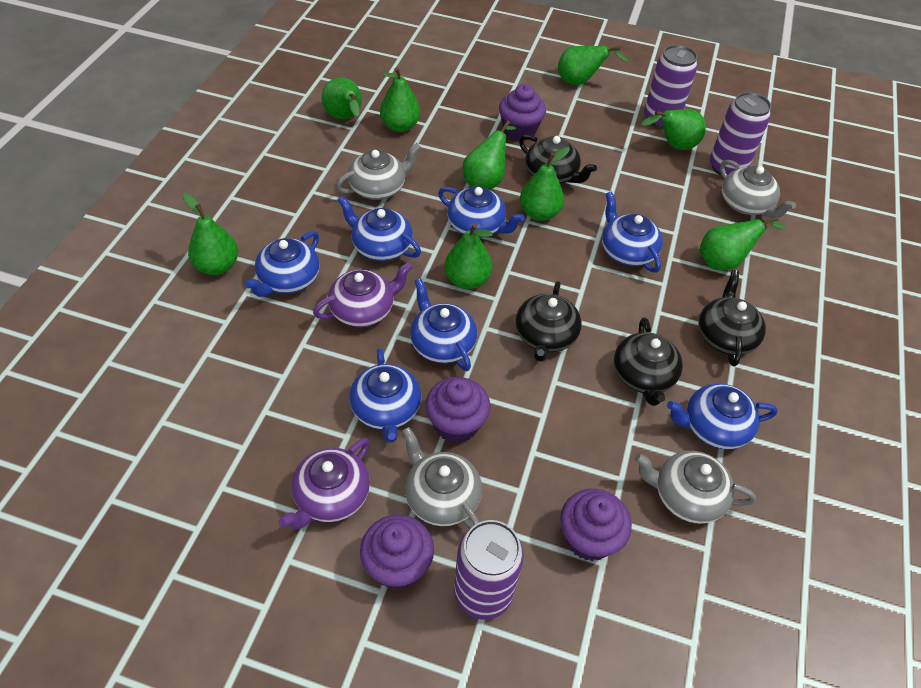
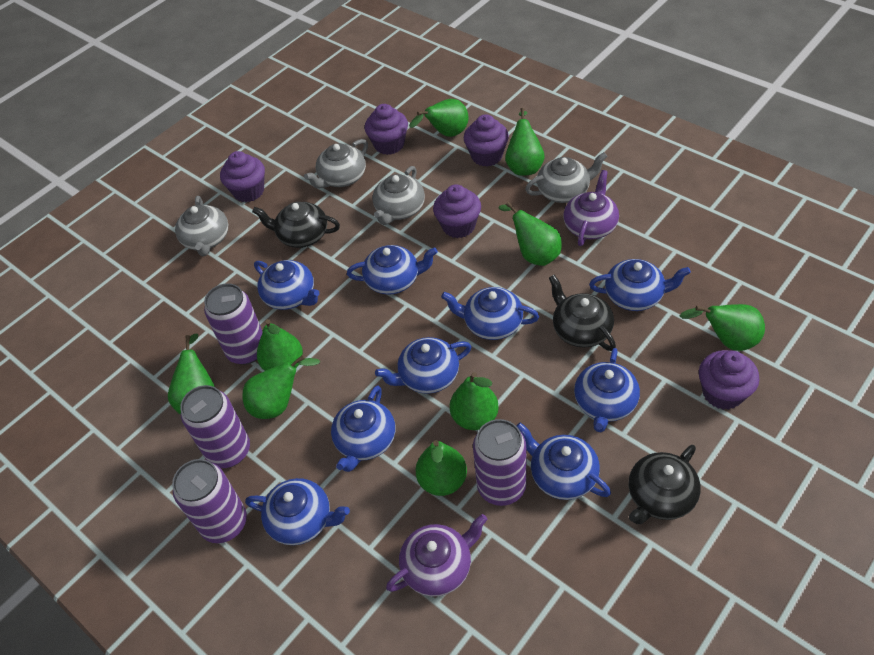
black teapot: [515,281,582,362] [519,135,597,184] [614,317,683,406] [698,270,766,367] = 4 -> [252,202,340,248] [549,275,616,351] [628,445,701,524] = 3
blue teapot: [244,231,320,297] [338,196,421,261] [349,348,421,443] [410,278,477,371] [438,186,525,238] [602,191,663,273] [667,383,778,450] = 7 -> [245,478,350,545] [254,260,319,310] [331,385,395,472] [347,245,438,295] [375,337,472,394] [441,287,539,340] [516,423,611,500] [574,348,640,432] [589,259,691,311] = 9
purple can: [454,520,524,620] [644,45,697,129] [710,92,771,176] = 3 -> [172,459,247,543] [180,385,250,468] [204,283,263,365] [473,419,526,506] = 4
purple cupcake: [360,515,434,589] [425,377,490,443] [499,84,546,141] [560,489,632,561] = 4 -> [220,151,265,202] [365,104,408,155] [433,184,481,238] [464,114,509,166] [699,350,759,410] = 5

